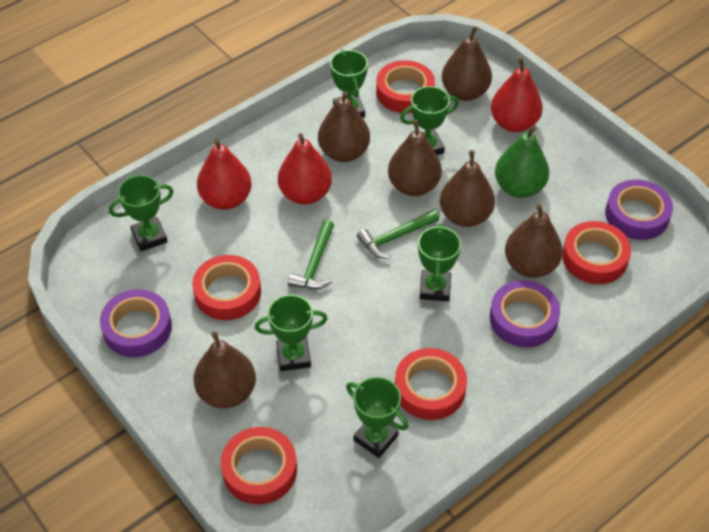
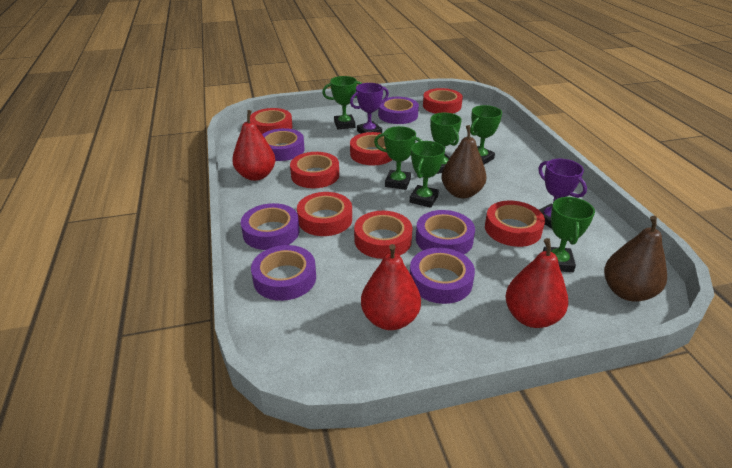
brown pear: [193,331,256,408] [318,91,370,162] [388,120,442,196] [440,150,495,227] [442,26,492,101] [505,203,563,278] = 6 -> [441,125,487,198] [604,216,667,302] = 2
green hammer: [288,220,334,290] [357,210,439,259] = 2 -> none = 0
green pear: [495,126,549,198] = 1 -> none = 0
purple tape: [100,289,172,357] [490,280,560,347] [605,179,673,240] = 3 -> [241,203,300,250] [251,245,316,301] [262,128,305,161] [378,97,419,124] [410,248,475,304] [416,210,475,254] = 6
purple trophy: none = 0 -> [350,83,389,134] [538,159,587,229] = 2
red tape: [192,255,261,320] [221,427,297,504] [376,60,435,113] [395,348,467,420] [562,221,631,284] = 5 -> [250,108,293,134] [290,152,339,188] [297,192,352,236] [350,132,392,165] [354,211,413,259] [423,88,463,114] [485,201,545,247] = 7

